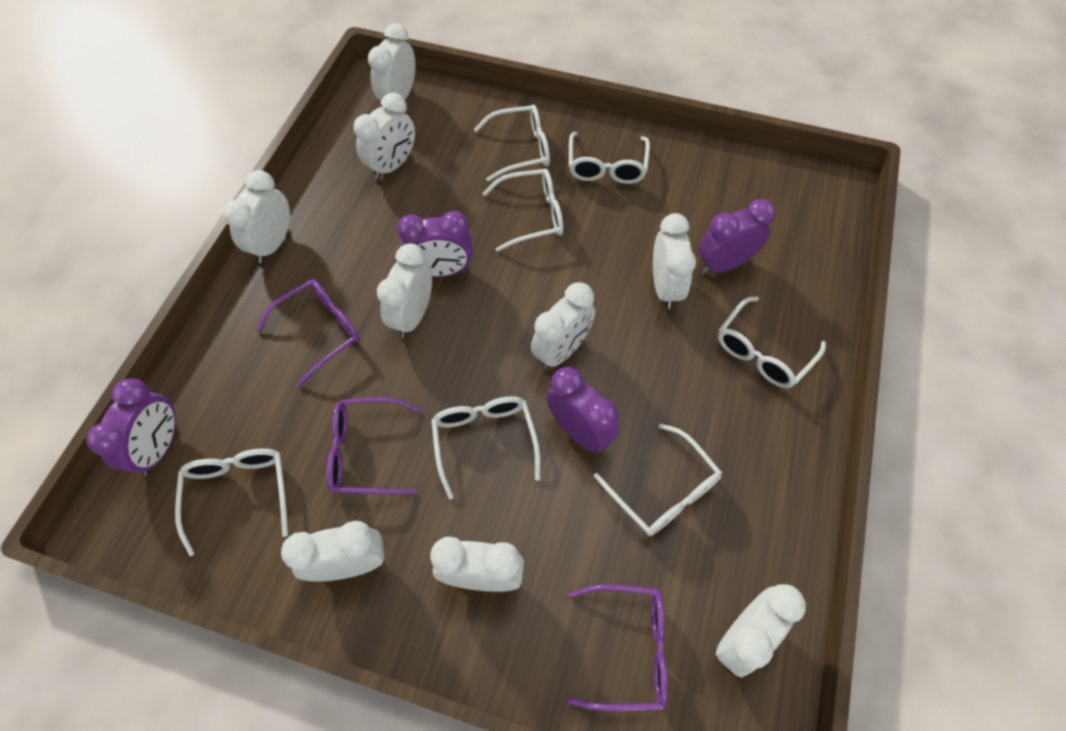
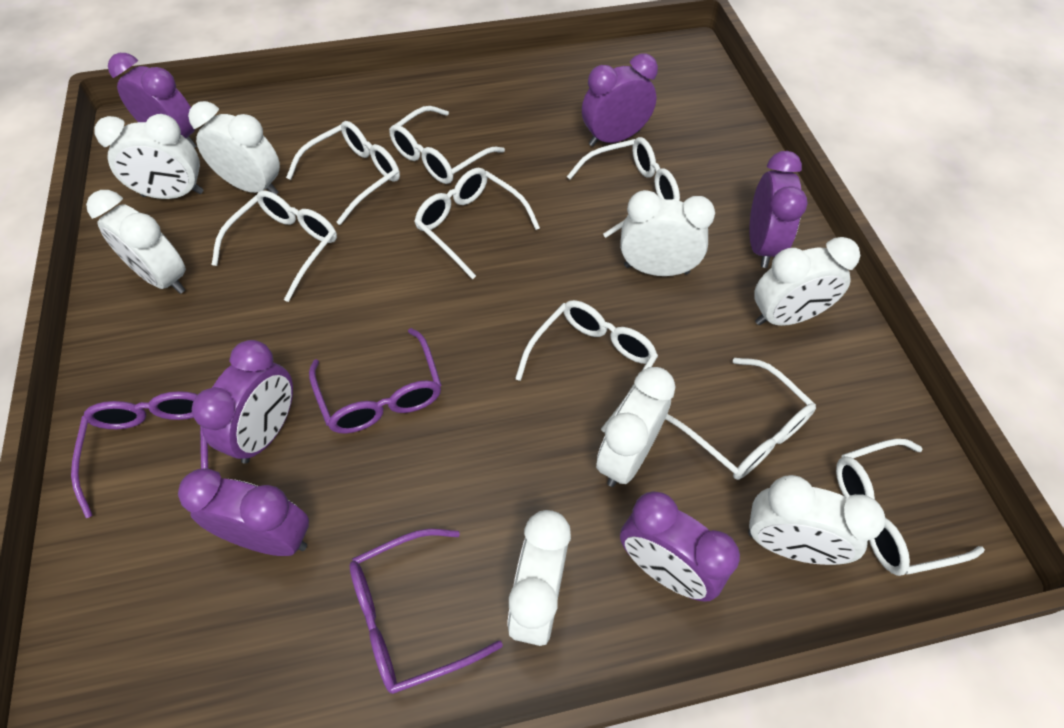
purple clock: [86,379,176,476] [397,211,473,277] [546,367,619,453] [699,199,775,274] = 4 -> [108,53,196,148] [178,468,309,556] [192,340,293,464] [582,53,658,146] [620,491,740,602] [749,151,808,268] = 6
white clock: [223,170,290,263] [281,521,384,582] [354,93,415,180] [368,24,415,101] [377,243,432,338] [430,537,524,592] [531,282,595,370] [653,213,696,309] [716,584,806,677] = 9 -> [86,190,186,294] [94,114,204,199] [188,101,280,195] [507,510,571,646] [596,367,676,487] [620,190,715,276] [748,475,885,565] [754,237,860,326] = 8
white glasses: [175,448,288,556] [431,396,541,500] [474,105,550,182] [482,168,563,252] [569,132,650,184] [594,423,722,536] [718,296,826,388] = 7 -> [212,191,337,302] [286,121,400,225] [389,106,505,184] [414,168,540,279] [515,300,658,433] [567,137,680,238] [665,358,816,480] [836,439,985,576] = 8

